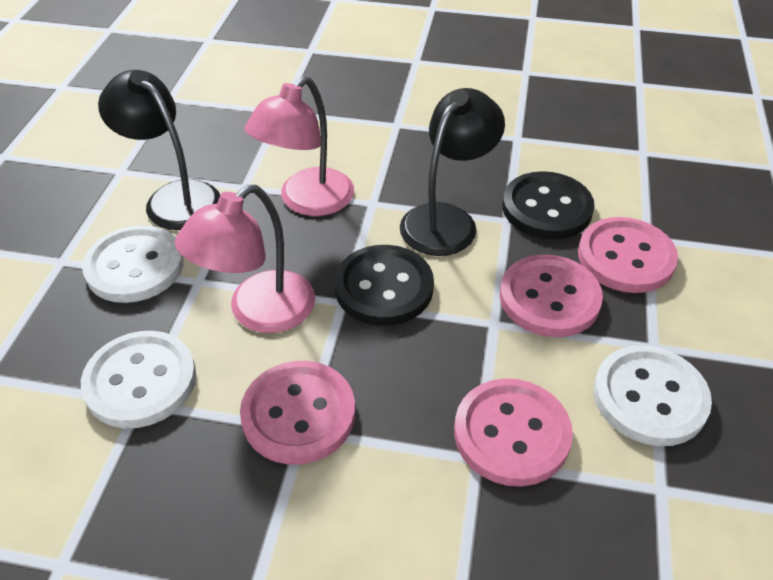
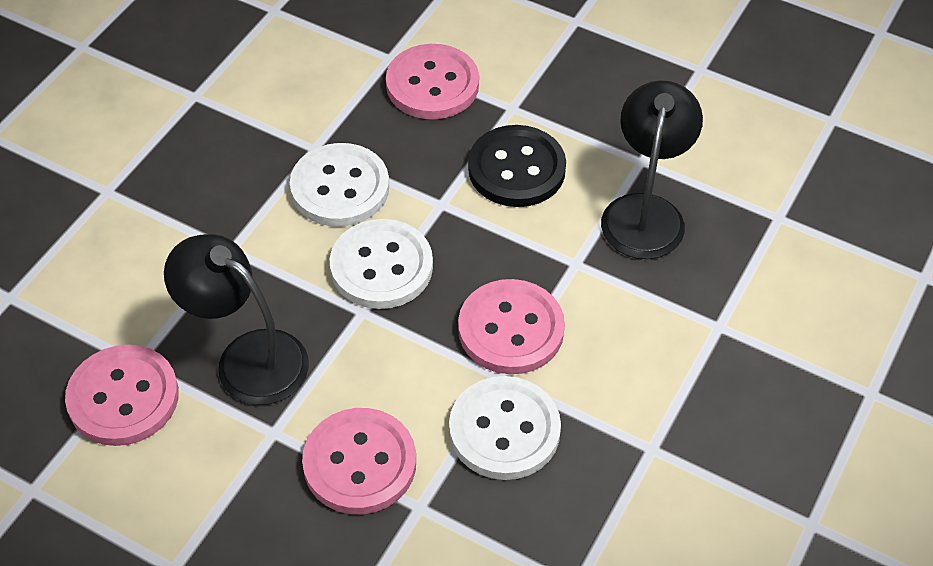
black button: [335,245,434,326] [502,171,595,240] = 2 -> [468,125,566,207] = 1
pink lamp: [175,185,315,333] [244,77,354,216] = 2 -> none = 0

